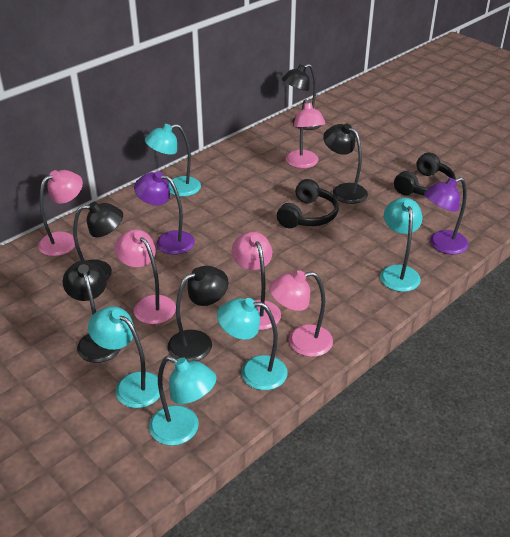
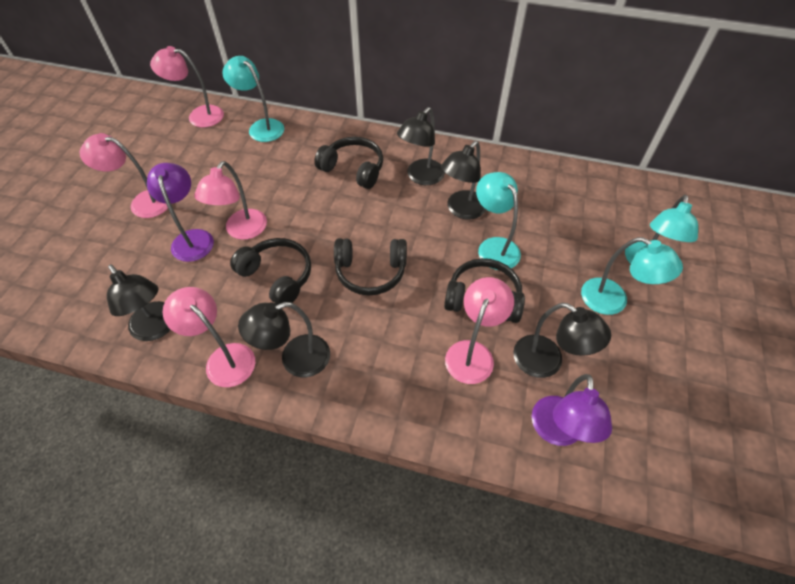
black headphones: [277,179,339,228] [394,153,456,195] = 2 -> [230,238,311,305] [314,137,383,189] [334,238,407,295] [444,258,525,323] = 4
turquoise lamp: [88,306,160,408] [145,124,201,197] [149,356,216,446] [217,298,288,390] [380,198,423,292] = 5 -> [223,56,284,142] [476,172,521,270] [581,237,683,315] [625,195,698,264] = 4

